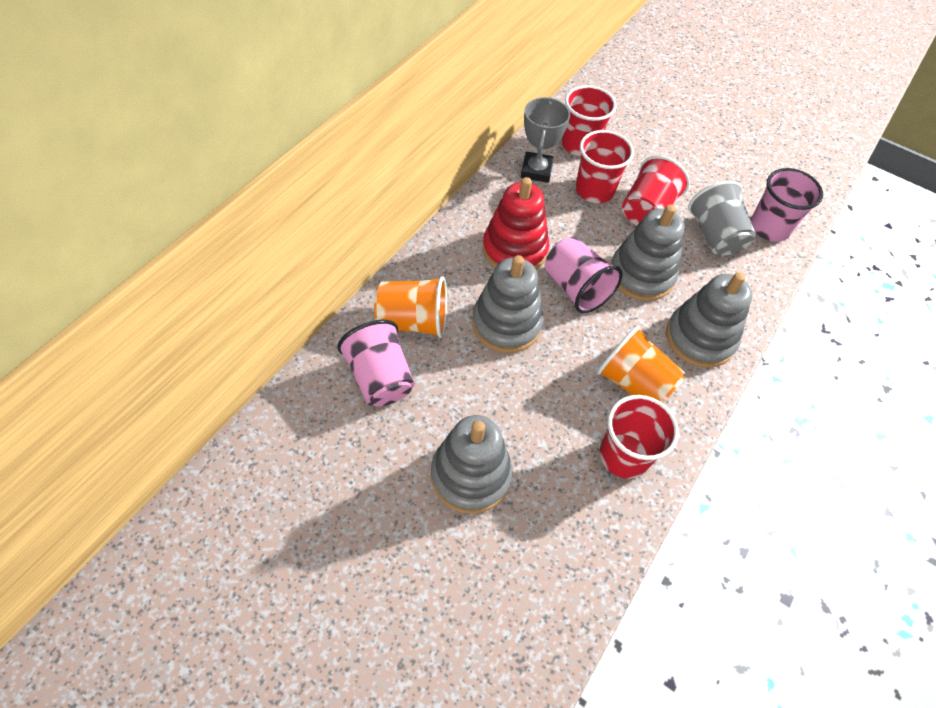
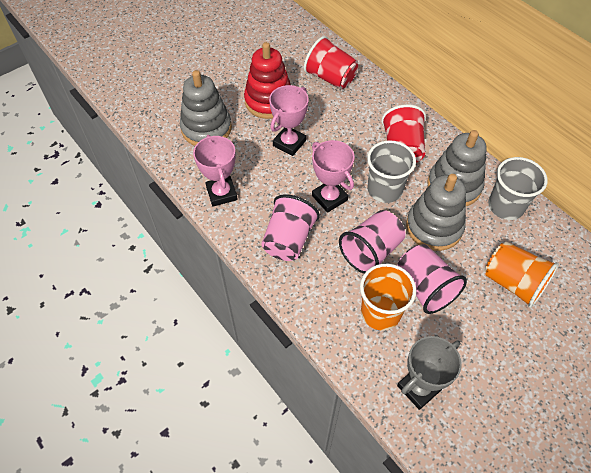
grey cup: [688,181,756,255] = 1 -> [367,140,416,203] [488,157,548,220] = 2
grey stacking toy: [431,415,513,514] [472,255,544,353] [611,204,684,301] [666,272,752,368] = 4 -> [180,70,232,146] [406,174,466,251] [427,130,486,206] = 3
pink trophy: none = 0 -> [193,135,238,207] [269,85,309,156] [312,140,355,213] = 3
red cup: [562,85,616,156] [575,130,634,203] [600,395,679,479] [622,155,690,225] = 4 -> [304,36,358,89] [381,104,426,163] = 2

